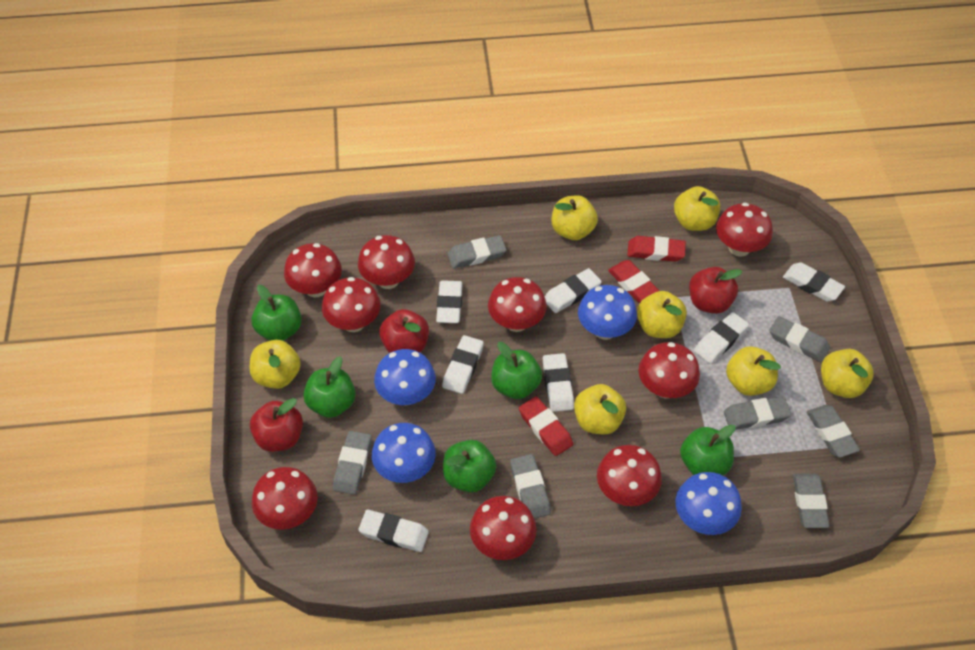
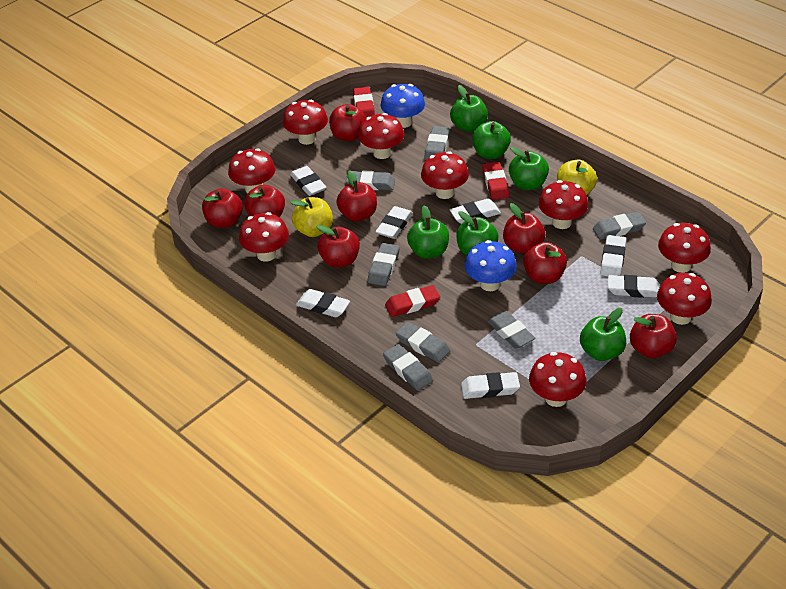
blue mushroom: [372,423,436,483] [374,349,436,405] [578,285,637,340] [676,472,742,535] = 4 -> [381,84,425,128] [465,240,517,291] = 2
green apple: [251,285,302,341] [303,356,356,418] [443,440,496,493] [491,342,542,399] [680,424,735,475] = 5 -> [407,205,449,259] [450,85,488,132] [456,211,499,256] [472,121,511,159] [509,147,549,190] [580,308,626,361] = 6
red apple: [250,398,303,452] [379,309,429,353] [689,267,742,314] = 3 -> [202,188,243,228] [244,185,285,217] [316,225,360,268] [329,104,366,141] [337,170,377,221] [503,203,545,254] [523,242,567,284] [630,314,677,358] = 8
yellow apple: [250,340,301,389] [552,195,598,240] [574,384,626,434] [637,291,687,338] [674,186,720,231] [726,346,781,396] [821,349,874,398] = 7 -> [290,197,333,237] [557,160,597,196] = 2

